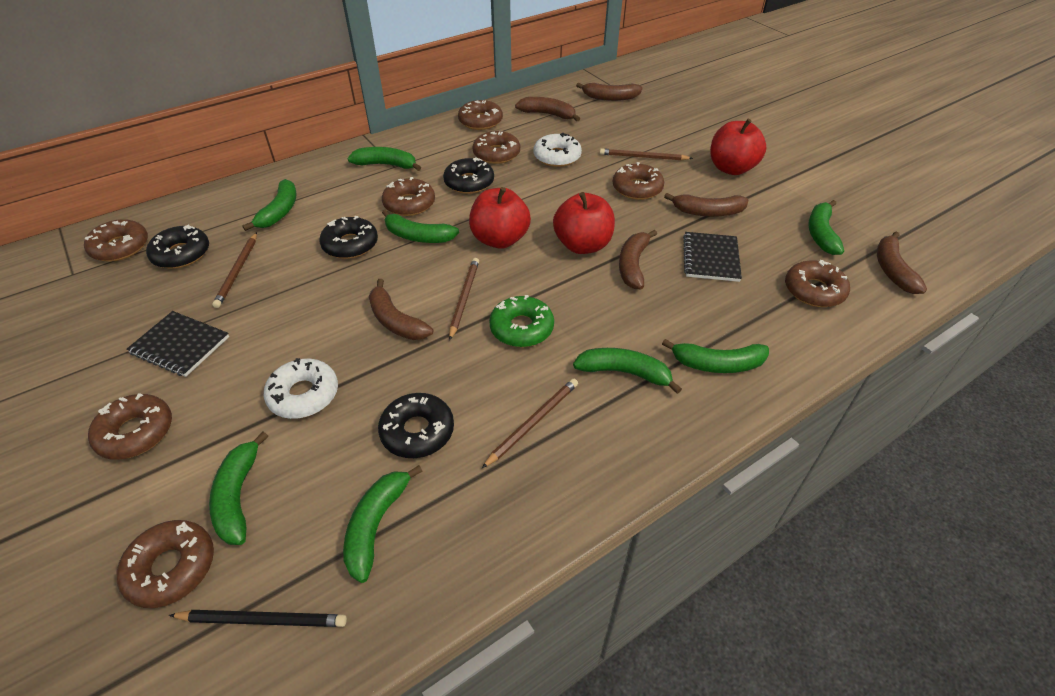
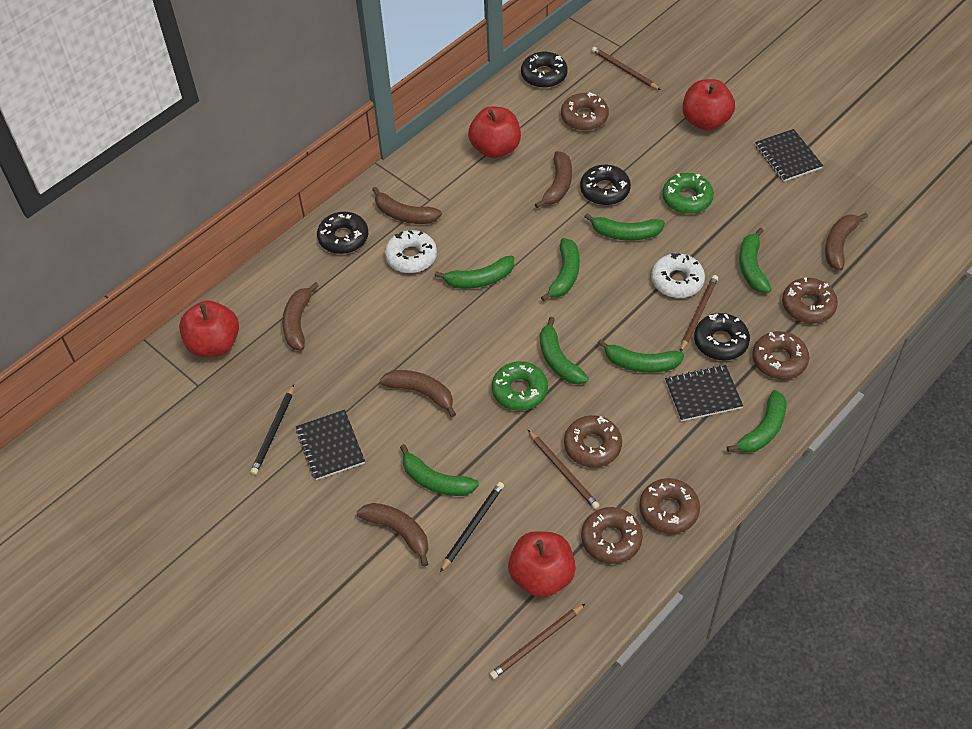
black notebook: [126,311,229,377] [683,232,742,282] = 2 -> [296,410,365,480] [665,365,743,422] [755,129,823,182] = 3
black pencil: [169,610,347,627] = 1 -> [250,385,294,475] [440,482,504,572] = 2
brown donut: [84,219,148,262] [88,394,172,460] [117,520,214,608] [382,177,435,216] [458,100,503,130] [473,131,520,164] [612,162,664,200] [785,260,850,307] = 8 -> [561,92,609,131] [564,415,622,468] [581,507,643,564] [639,478,700,534] [752,331,809,379] [782,278,838,323] = 6
green donut: [489,295,554,347] = 1 -> [492,361,548,411] [663,173,714,214] = 2
red apple: [469,187,531,249] [553,192,615,254] [710,119,766,175] = 3 -> [179,301,239,357] [468,106,521,158] [508,531,576,598] [682,79,735,131] = 4

